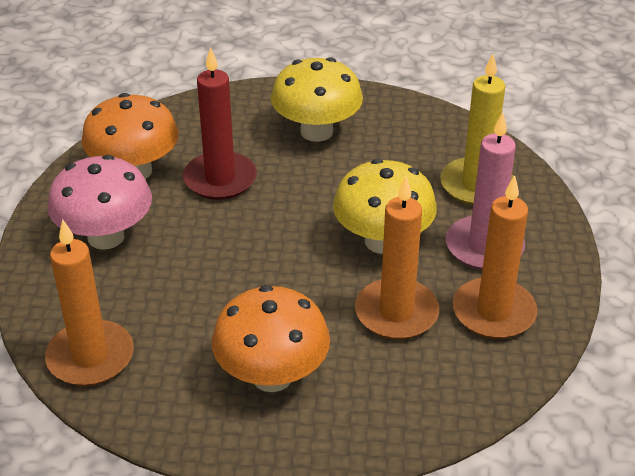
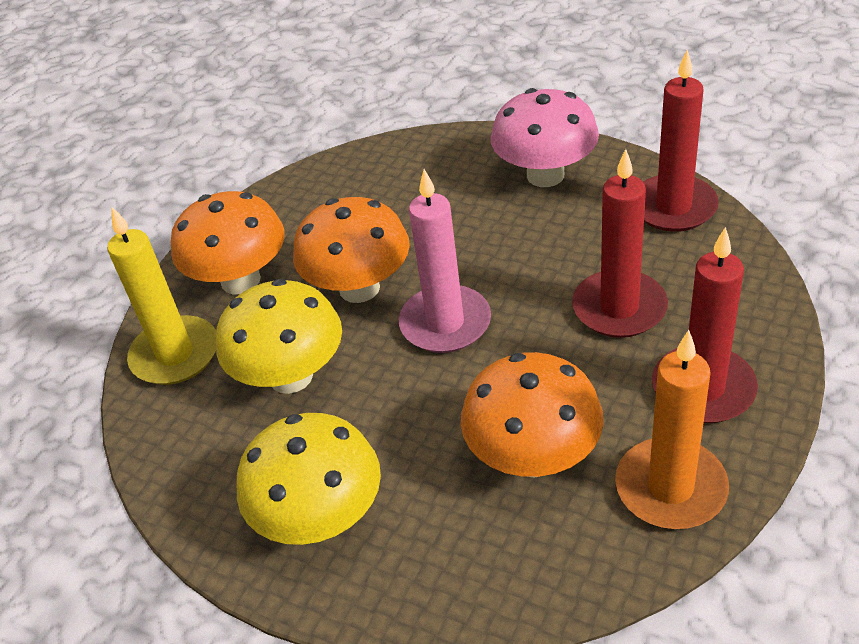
orange candle: [45,219,134,386] [355,176,439,340] [452,175,537,339] = 3 -> [615,330,729,529] = 1
orange mushroom: [82,93,179,179] [212,285,330,392] = 2 -> [171,191,285,294] [293,197,410,303] [461,352,603,478] = 3
red candle: [183,47,257,200] = 1 -> [572,149,668,338] [643,50,719,232] [652,227,758,423] = 3

